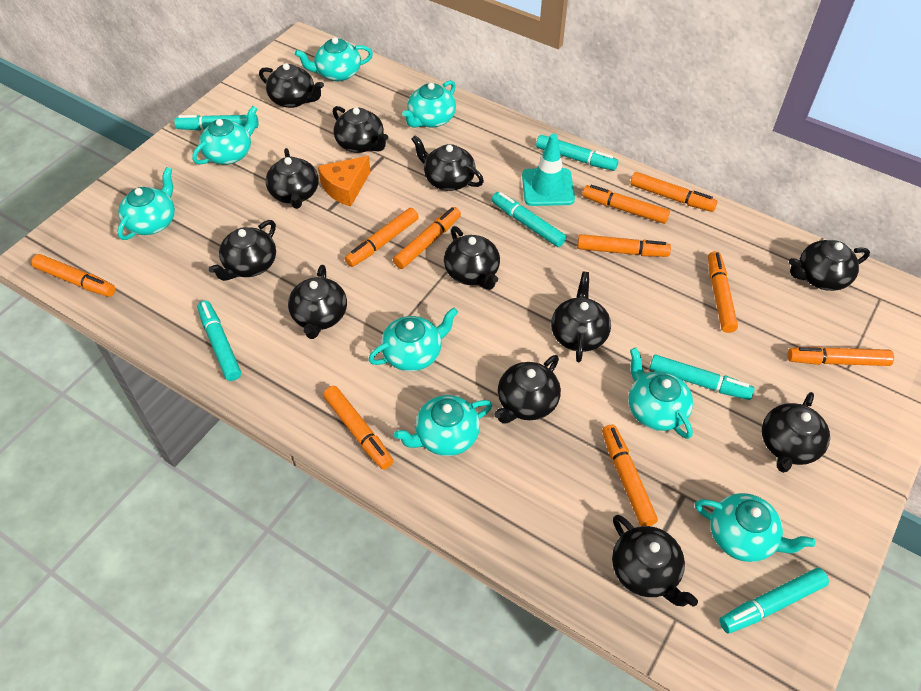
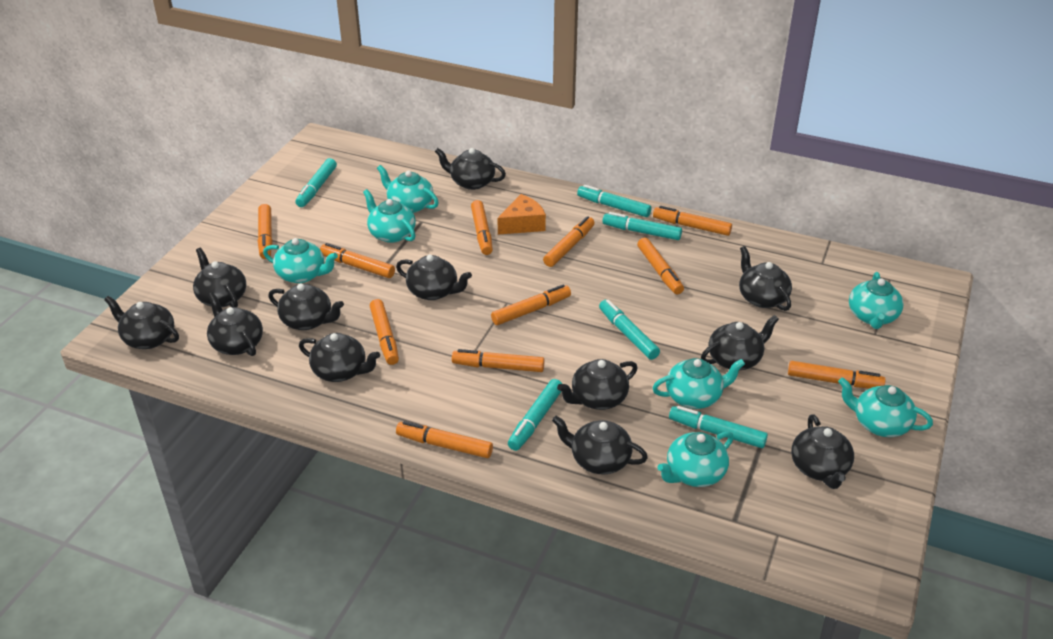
orange marker: [31,254,116,297] [323,386,393,470] [345,208,419,267] [393,207,461,269] [577,234,671,257] [582,185,670,224] [602,424,658,526] [630,172,718,212] [708,251,738,333] [788,347,894,366] = 10 -> [258,204,273,259] [320,243,395,278] [370,299,399,365] [396,421,493,458] [452,349,545,372] [471,200,493,255] [491,285,571,325] [543,216,595,267] [637,237,684,294] [653,206,732,236] [788,361,885,389] = 11
turquoise teapot: [117,167,175,240] [192,106,257,165] [295,37,373,81] [368,308,458,371] [394,395,492,456] [402,80,456,128] [628,348,693,439] [695,493,815,562] = 8 -> [263,238,338,283] [363,189,416,243] [377,165,439,213] [653,358,745,409] [657,431,734,487] [838,377,933,437] [849,272,904,329] = 7
turquoise traffic cone: [522,134,575,206] = 1 -> none = 0

